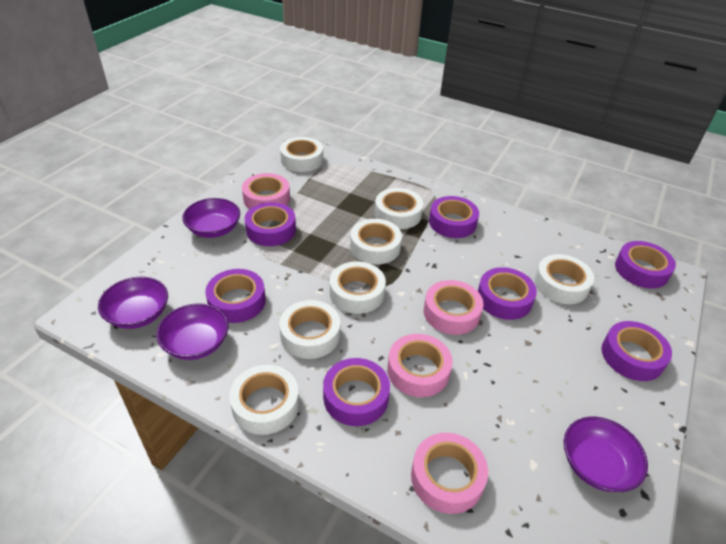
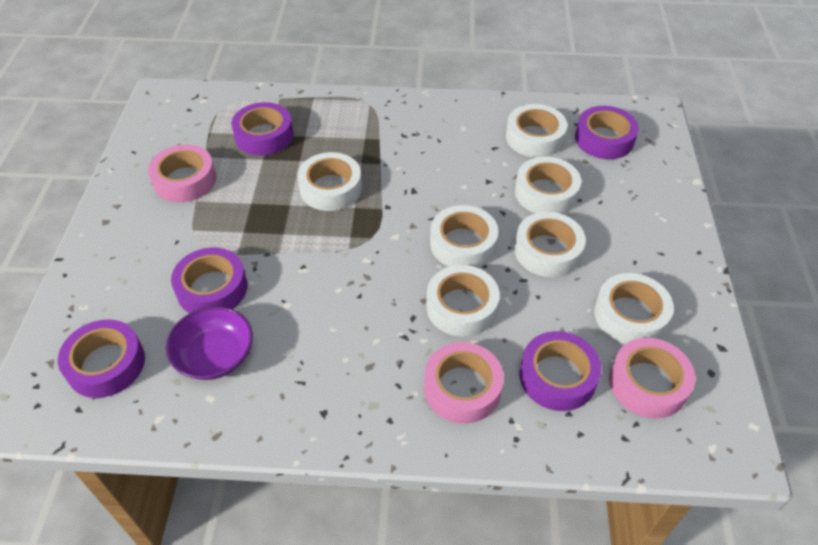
pink tape: [242,173,290,209] [387,334,453,397] [411,433,488,514] [424,280,483,335] = 4 -> [148,145,216,202] [424,342,504,423] [609,338,695,418] = 3
purple bowl: [98,277,168,329] [156,303,228,360] [182,198,240,238] [564,417,648,492] = 4 -> [166,306,253,380] = 1
purple tape: [205,269,266,323] [245,202,296,246] [323,358,390,426] [429,196,479,238] [478,267,537,320] [602,321,672,381] [615,241,676,289] = 7 -> [58,319,145,398] [171,247,247,313] [231,102,293,156] [519,331,601,411] [575,106,639,159] = 5

